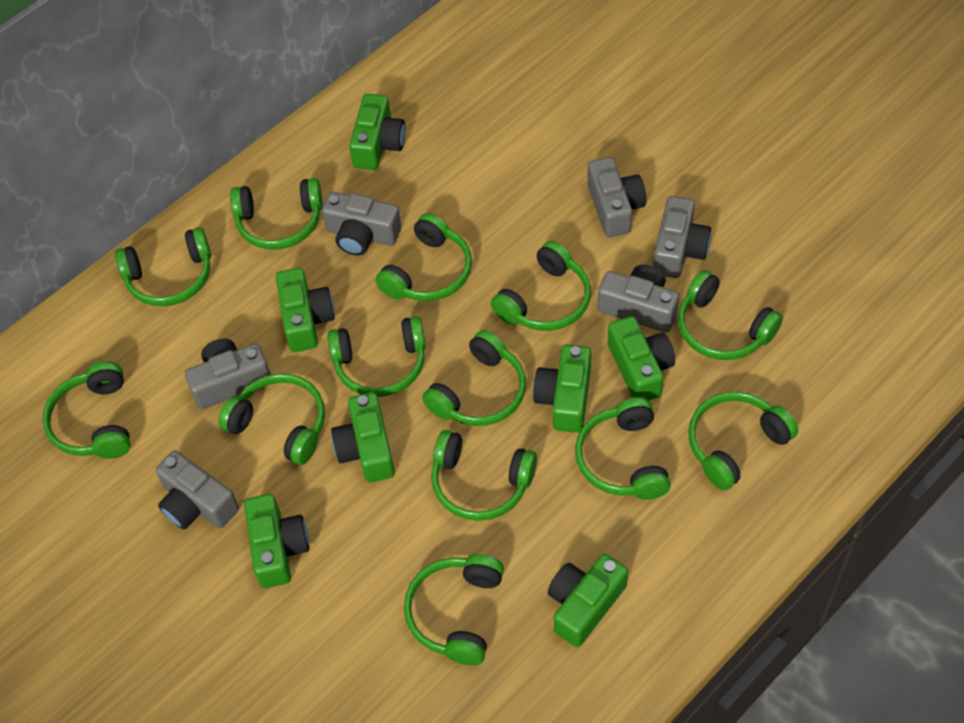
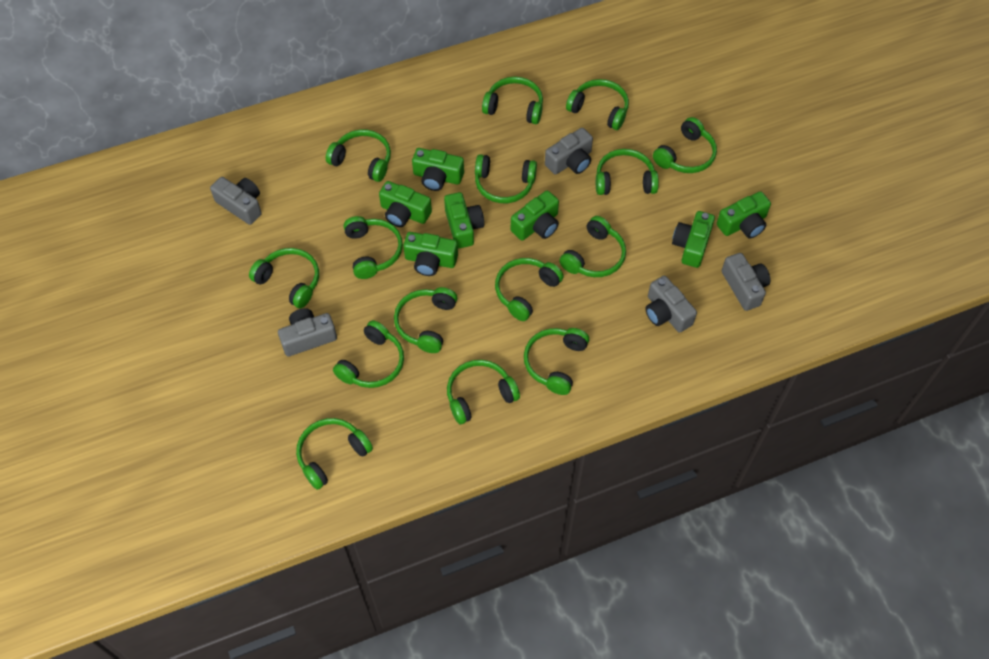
green headphones: [42,361,131,459] [115,227,211,306] [219,373,325,465] [230,178,323,250] [328,316,426,397] [376,213,472,301] [404,554,504,665] [422,330,526,426] [431,430,537,521] [491,241,591,331] [575,397,671,500] [678,270,783,360] [688,392,798,490] = 13 -> [249,248,319,308] [296,418,373,490] [326,129,391,182] [333,320,404,388] [344,216,403,279] [394,287,457,353] [447,360,520,424] [475,154,537,203] [482,77,543,124] [495,258,564,321] [524,328,589,395] [559,216,626,277] [566,79,629,130] [596,149,659,195] [653,117,717,173] = 15
grey camera: [156,450,239,529] [185,339,271,409] [322,192,401,255] [587,157,646,237] [598,265,679,333] [653,196,711,278] = 6 -> [210,177,262,225] [278,308,337,357] [545,128,593,175] [645,276,697,333] [722,253,770,311] = 5

